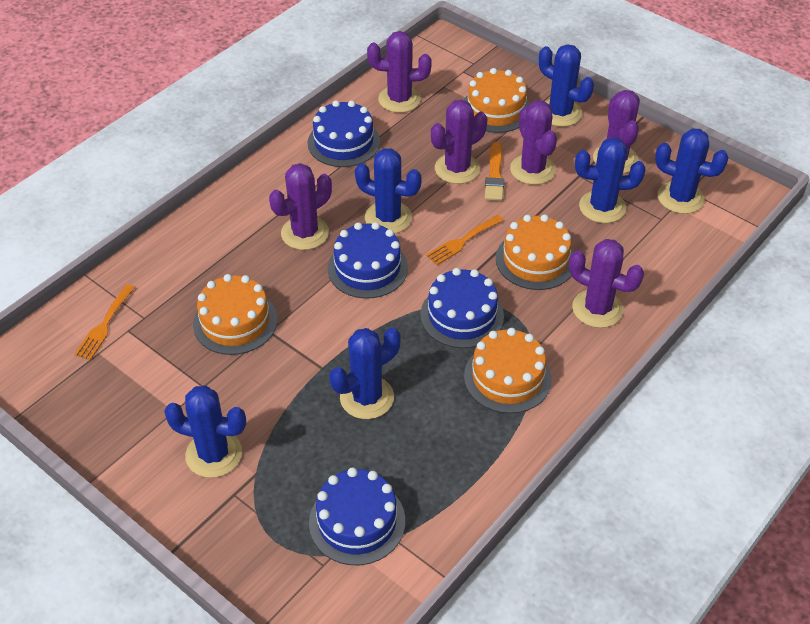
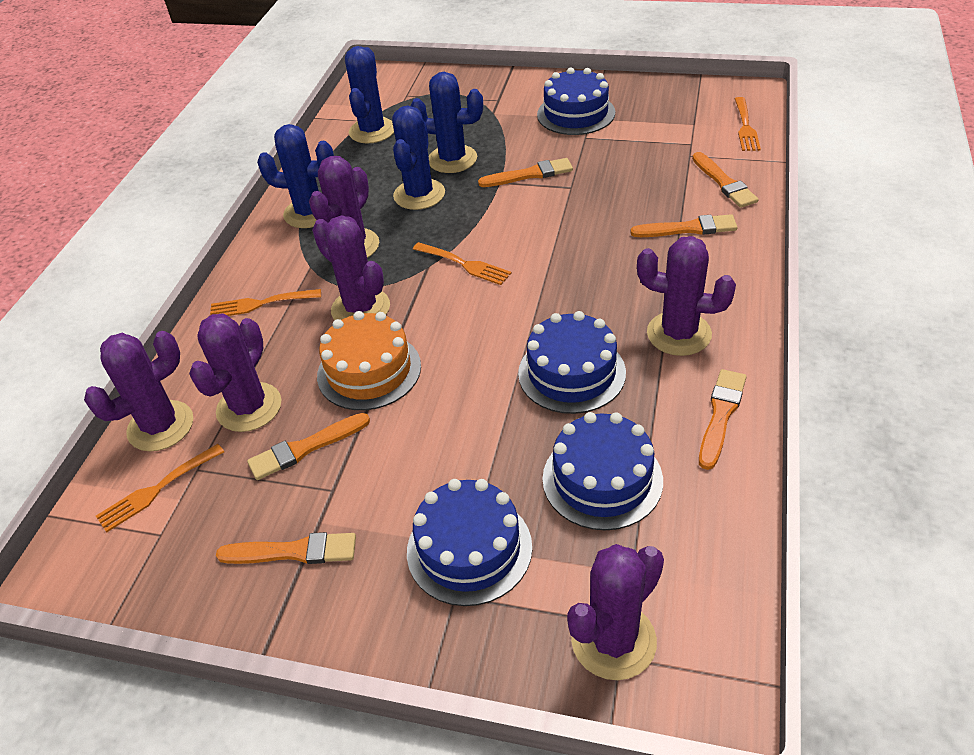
blue cactus: [164,385,246,478] [330,328,400,419] [355,148,422,234] [539,44,594,127] [575,137,646,223] [655,128,728,214] = 6 -> [257,124,334,228] [345,46,394,144] [392,105,445,210] [411,72,483,173] = 4
orange brush: [485,142,504,201] = 1 -> [216,532,356,564] [247,413,370,480] [478,158,573,187] [630,214,738,237] [692,152,759,208] [699,369,747,470] = 6
orange cake: [193,274,277,355] [464,68,530,133] [464,328,552,414] [496,214,574,290] = 4 -> [317,311,421,410] = 1
orange fork: [74,284,135,360] [426,215,504,265] = 2 -> [96,444,224,532] [210,289,321,316] [413,242,512,285] [735,97,761,151] = 4

